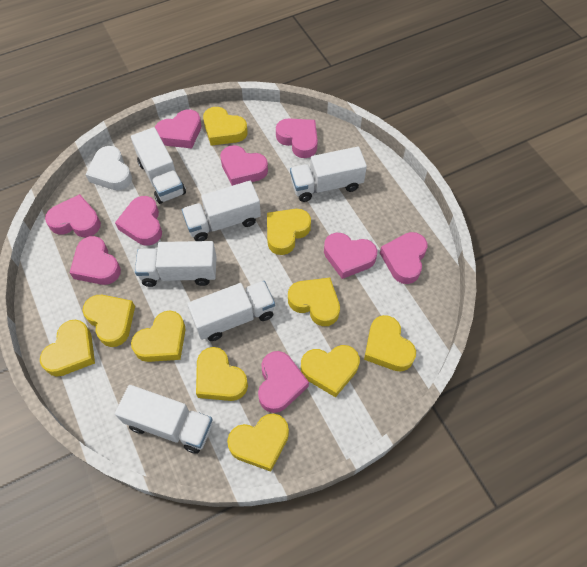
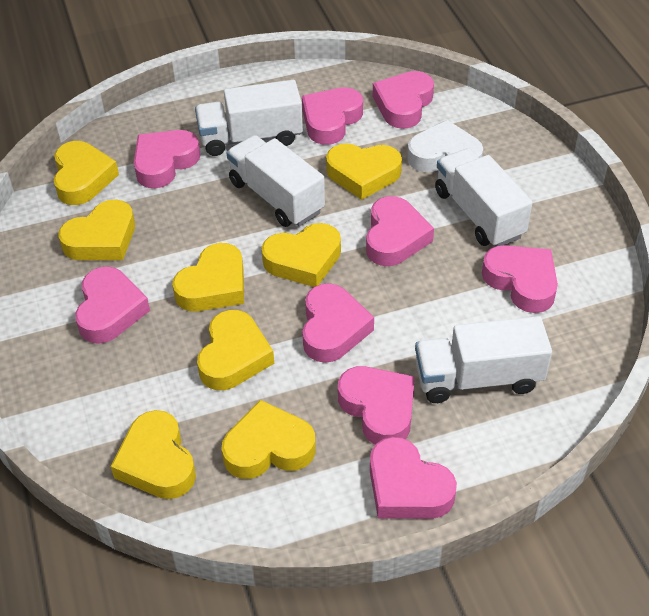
white truck: [115,385,213,454] [131,127,186,204] [135,241,217,287] [182,181,261,241] [187,281,275,341] [290,147,367,202] = 6 -> [195,80,303,156] [226,135,325,227] [415,316,552,403] [435,148,533,246] = 4
yellow heart: [40,320,95,377] [83,295,135,347] [131,311,185,362] [196,347,248,401] [203,107,248,146] [227,414,289,472] [267,209,311,255] [288,278,340,326] [301,345,360,397] [364,315,416,371] = 10 -> [53,141,119,205] [58,200,135,260] [111,410,196,499] [172,243,244,311] [197,310,274,390] [221,400,316,479] [262,223,341,287] [326,143,402,200] = 8

